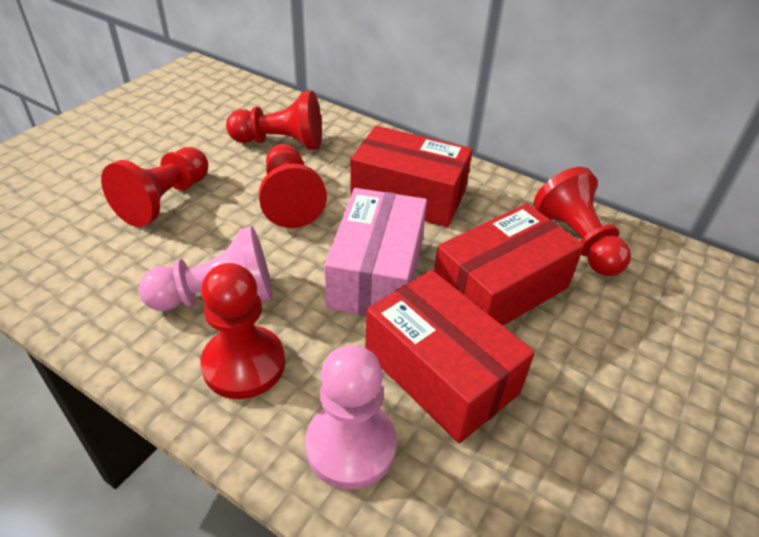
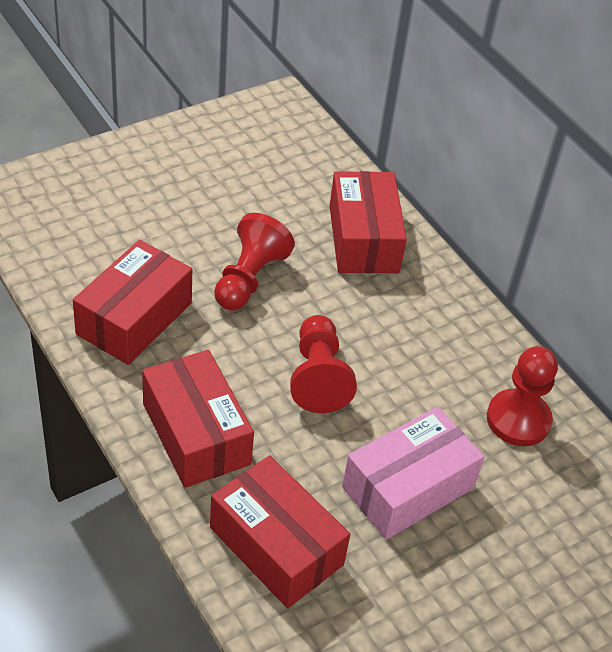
pink pawn: [139,226,272,311] [305,345,397,490] = 2 -> none = 0
red box: [350,126,473,227] [365,270,535,443] [434,203,584,326] = 3 -> [73,240,192,365] [142,350,254,488] [210,455,350,608] [330,171,407,273] = 4
red pawn: [101,147,209,227] [200,263,285,399] [226,91,322,150] [259,144,327,228] [533,167,631,276] = 5 -> [214,213,295,311] [290,315,357,413] [487,346,558,446] = 3

